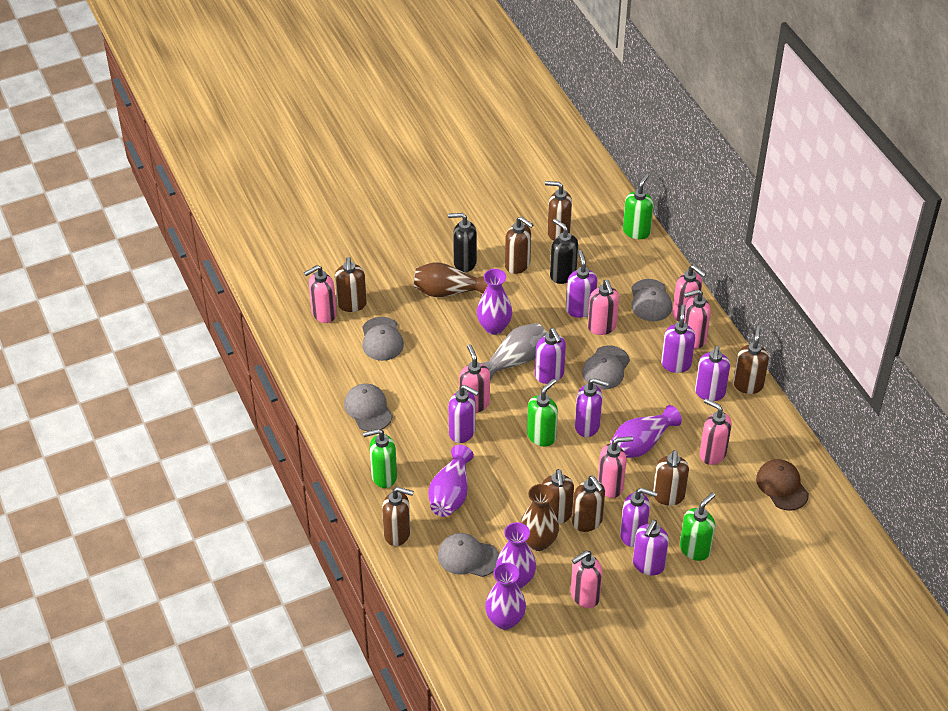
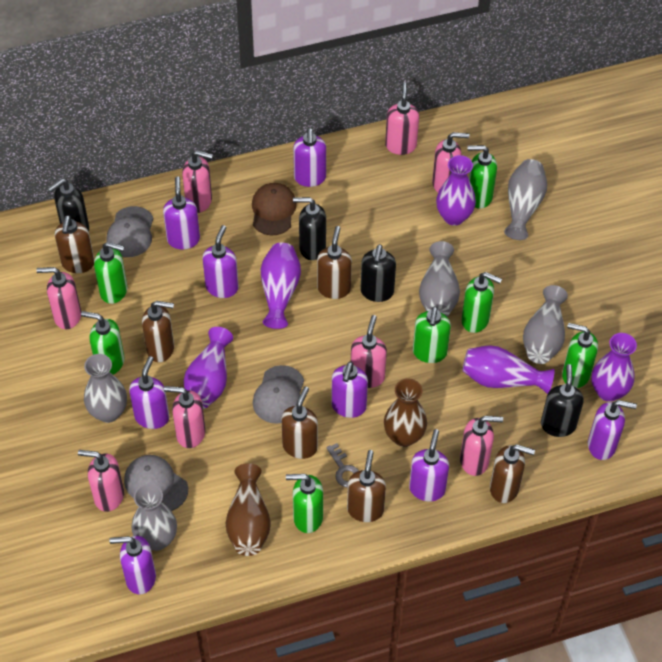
black soap dispenser: [448,213,477,272] [550,219,578,284] = 2 -> [48,178,89,232] [293,197,326,260] [360,244,396,302] [541,364,584,437] = 4
brown soap dispenser: [335,257,367,312] [382,487,414,546] [505,216,534,274] [542,469,574,524] [545,181,572,240] [572,476,605,532] [653,450,689,505] [733,325,769,394] = 8 -> [55,215,94,273] [142,301,174,362] [281,386,318,459] [317,226,352,299] [347,450,386,522] [490,444,535,503] = 6
green soap dispenser: [363,429,397,488] [527,379,558,446] [623,174,653,239] [680,492,715,561] = 4 -> [81,311,124,375] [94,242,127,304] [286,474,323,533] [413,306,451,363] [461,272,502,333] [467,145,497,209] [562,323,598,388] = 7
grey cap: [344,383,393,431] [362,317,404,361] [438,533,499,577] [582,345,630,389] [631,279,672,321] = 5 -> [106,206,153,257] [124,455,188,511] [253,365,304,424] = 3
grey key: none = 0 -> [326,443,359,487] = 1
grey vase: [480,323,547,381] = 1 -> [84,354,127,423] [132,484,177,551] [419,241,460,317] [504,159,547,240] [523,285,568,364] = 5

